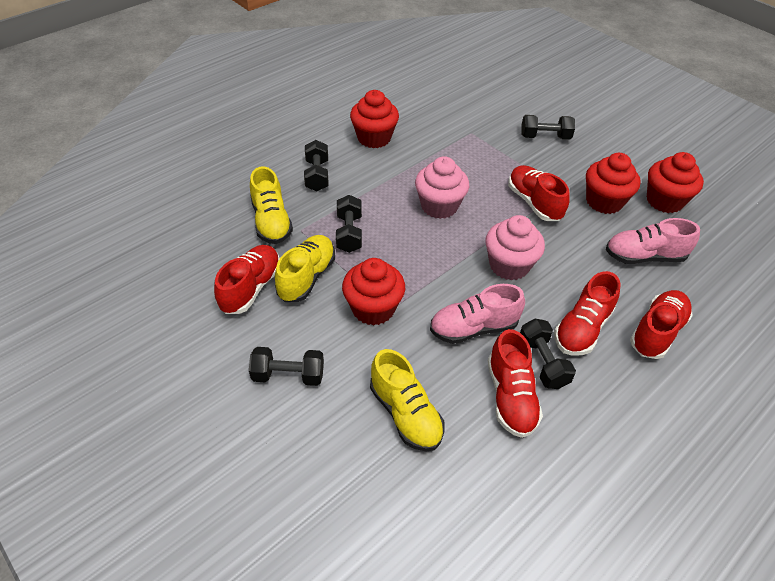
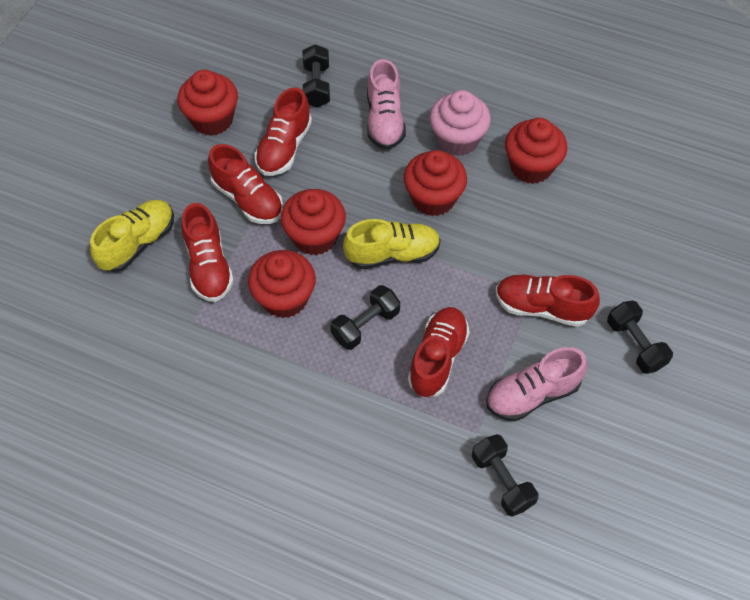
black dumbbell: [249,347,324,386] [304,140,328,191] [336,195,362,253] [520,319,576,389] [521,115,575,139] = 5 -> [302,44,330,107] [330,285,400,350] [472,434,538,517] [607,301,673,374] = 4
pink cupcake: [415,156,469,219] [485,215,545,280] = 2 -> [430,90,491,156] = 1
red cupcake: [342,258,405,326] [350,90,399,148] [586,153,641,214] [647,152,704,213] = 4 -> [177,70,238,136] [248,250,316,318] [281,189,346,255] [404,150,467,216] [505,118,567,184] = 5
yellow shoe: [250,167,293,244] [275,235,335,302] [370,349,445,451] = 3 -> [90,200,174,272] [343,219,441,269] = 2

